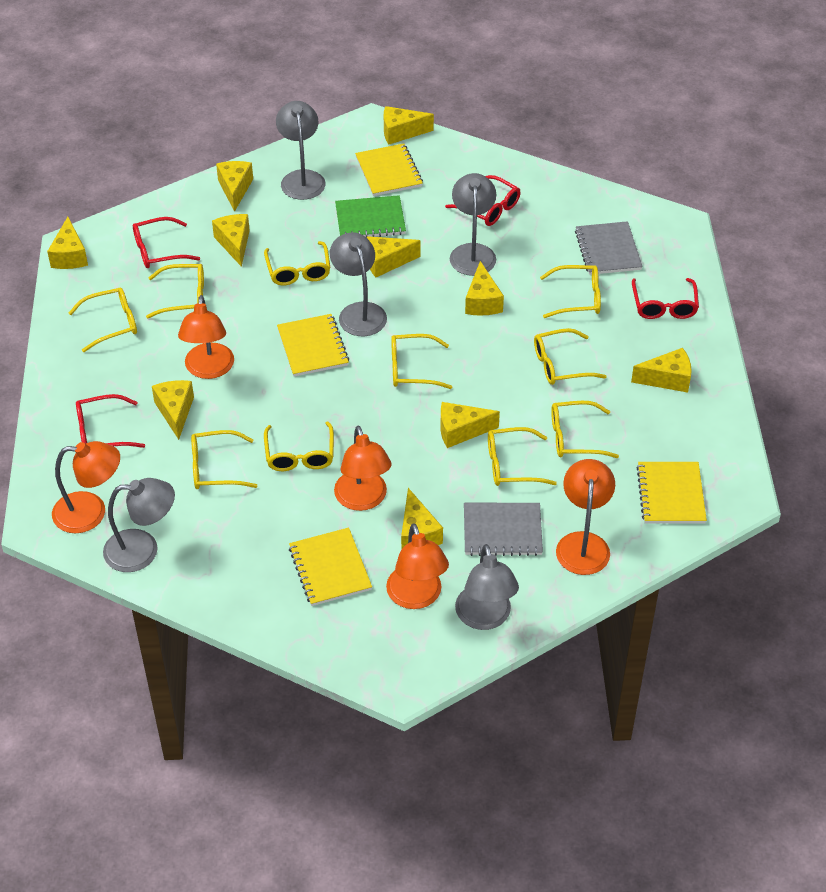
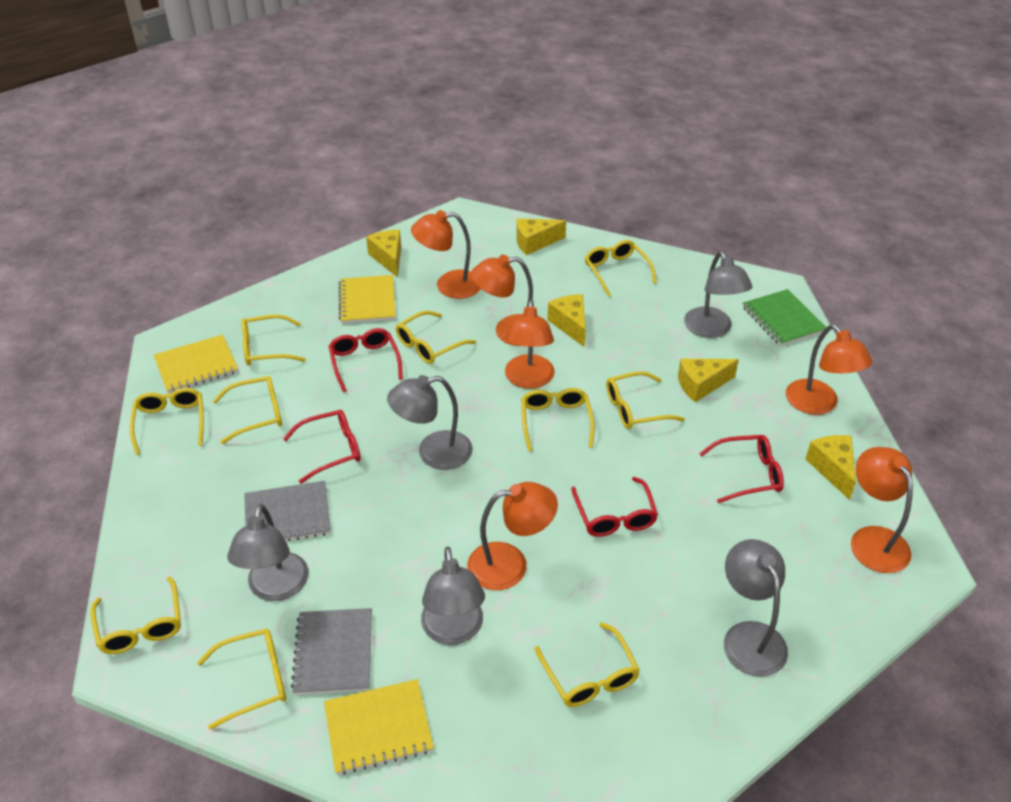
orange lamp: [52,441,120,533] [178,295,234,379] [334,426,392,511] [386,523,449,609] [556,459,615,575] = 5 -> [411,210,481,299] [467,482,558,590] [471,255,533,346] [504,299,555,389] [786,324,872,415] [851,447,913,573] = 6
yellow cheese: [47,217,88,269] [152,380,194,440] [212,214,250,267] [216,161,253,212] [367,236,420,277] [384,106,434,145] [401,488,443,550] [440,402,500,448] [465,261,504,316] [631,348,692,393] = 10 -> [366,230,401,277] [516,218,566,255] [547,294,586,347] [678,359,739,402] [805,435,856,500] = 5
yellow notebook: [277,314,349,377] [289,528,372,606] [355,143,423,196] [637,462,707,524] = 4 -> [154,335,238,393] [324,679,434,775] [339,275,396,324] = 3

